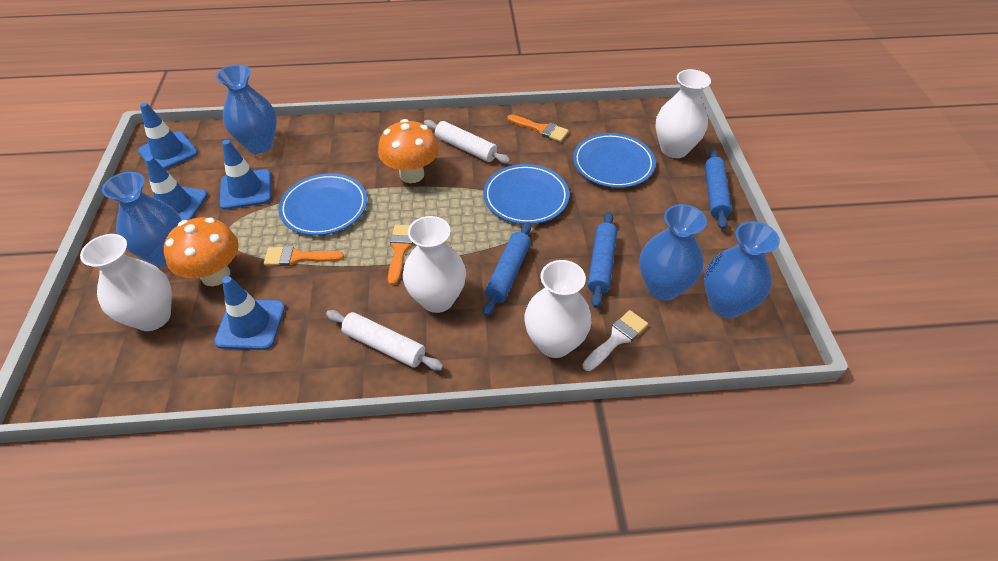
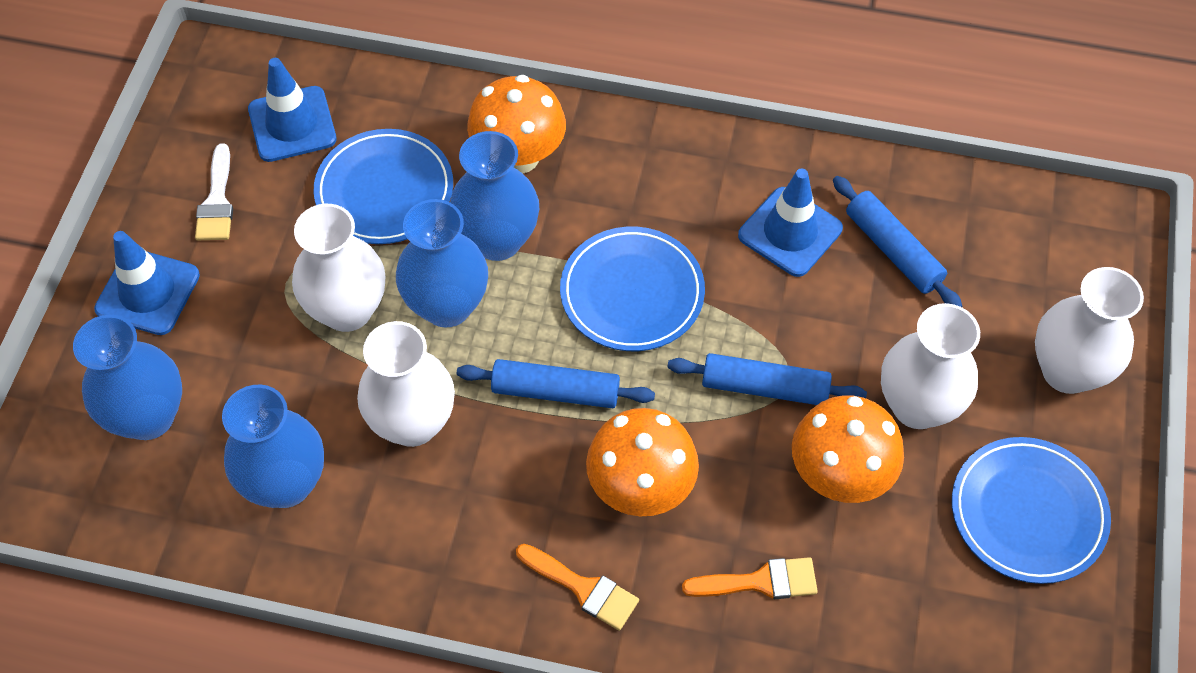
blue traffic cone: [138,103,198,170] [145,156,208,220] [214,276,285,350] [219,140,271,210] = 4 -> [94,231,200,335] [248,58,337,162] [738,169,843,277] = 3
orange brush: [264,246,344,266] [388,224,413,285] [508,114,569,142] = 3 -> [516,544,639,631] [682,557,818,599] = 2
orange mushroom: [164,217,239,286] [378,119,439,183] = 2 -> [467,75,566,174] [586,408,699,516] [792,395,904,503] = 3
white rolling pin: [326,310,443,371] [424,120,510,164] = 2 -> none = 0

